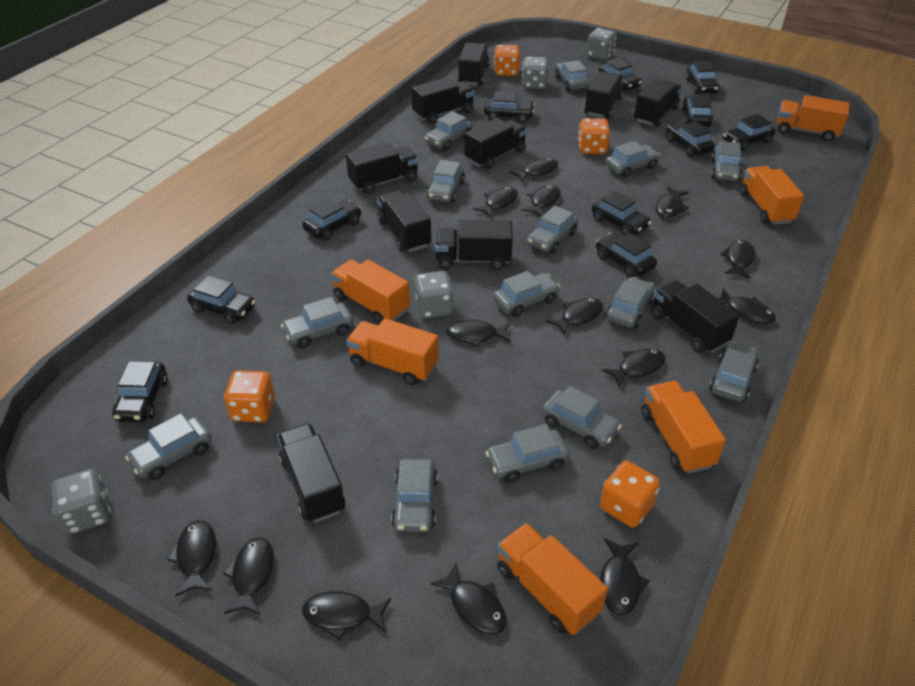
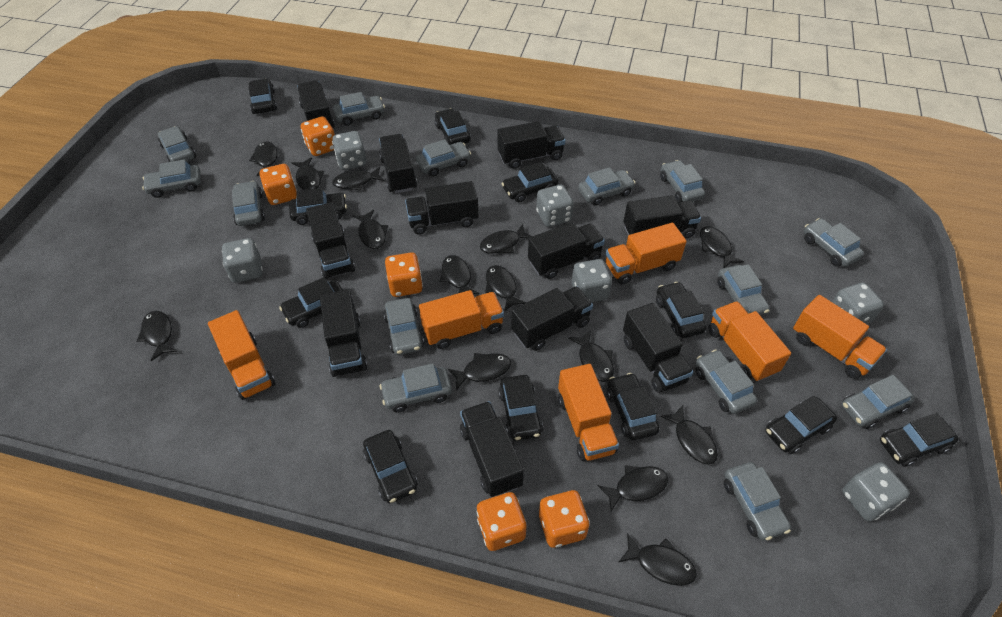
black truck: [277,423,345,523] [346,142,419,194] [377,191,431,252] [411,77,475,123] [435,220,513,270] [458,43,490,86] [464,118,527,169] [584,72,624,118] [634,79,682,127] [651,280,740,353] = 10 -> [297,80,335,128] [306,202,355,279] [320,289,368,377] [379,134,417,193] [405,181,479,235] [460,401,524,497] [498,121,565,169] [511,286,593,351] [528,222,605,279] [623,303,693,393] [624,195,701,238] = 11
grey dice: [51,469,111,534] [414,271,454,318] [522,57,548,89] [586,28,616,60] = 4 -> [222,238,263,283] [332,131,367,170] [536,185,574,227] [572,259,612,302] [832,282,884,324] [842,462,909,522] = 6
orange dice: [224,370,275,422] [494,45,520,76] [578,118,610,154] [600,461,660,528] = 4 -> [260,164,297,205] [301,116,335,156] [385,253,423,297] [476,492,527,551] [539,490,590,548] = 5

